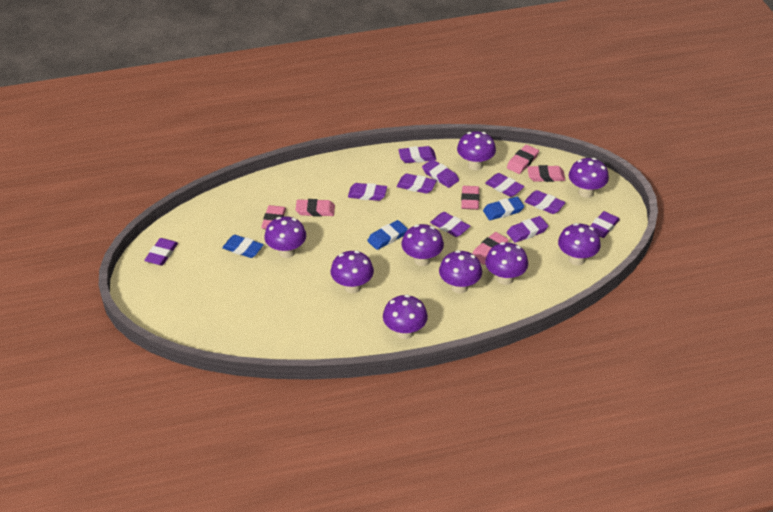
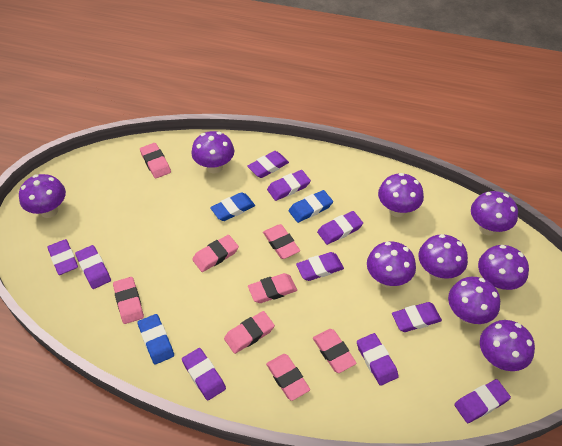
pink eraser: [261,205,286,229] [295,199,335,217] [461,186,480,210] [472,232,508,265] [507,145,539,174] [527,165,565,182] = 6 -> [113,277,144,324] [140,143,171,179] [192,235,239,272] [224,311,275,354] [248,273,297,303] [263,224,300,259] [266,354,310,401] [313,329,357,373] = 8

